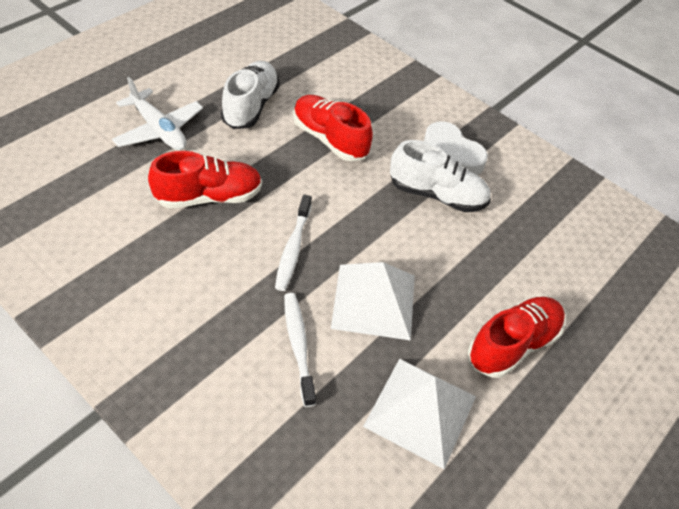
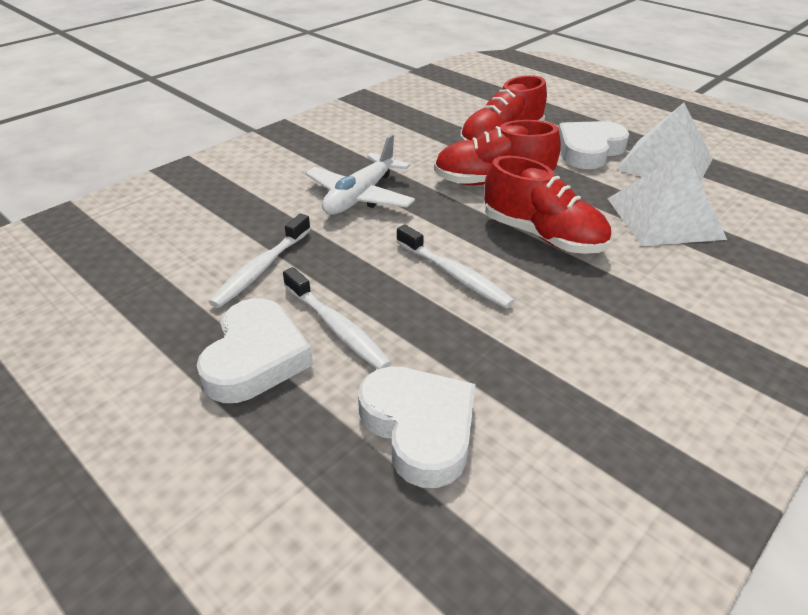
white heart: [424,121,488,175] = 1 -> [196,298,313,403] [358,366,476,488] [559,121,629,169] = 3
white shoe: [221,61,280,129] [390,140,491,212] = 2 -> none = 0
white toothbrush: [275,195,312,291] [284,293,316,407] = 2 -> [209,214,311,308] [283,267,392,369] [396,224,515,308] = 3

